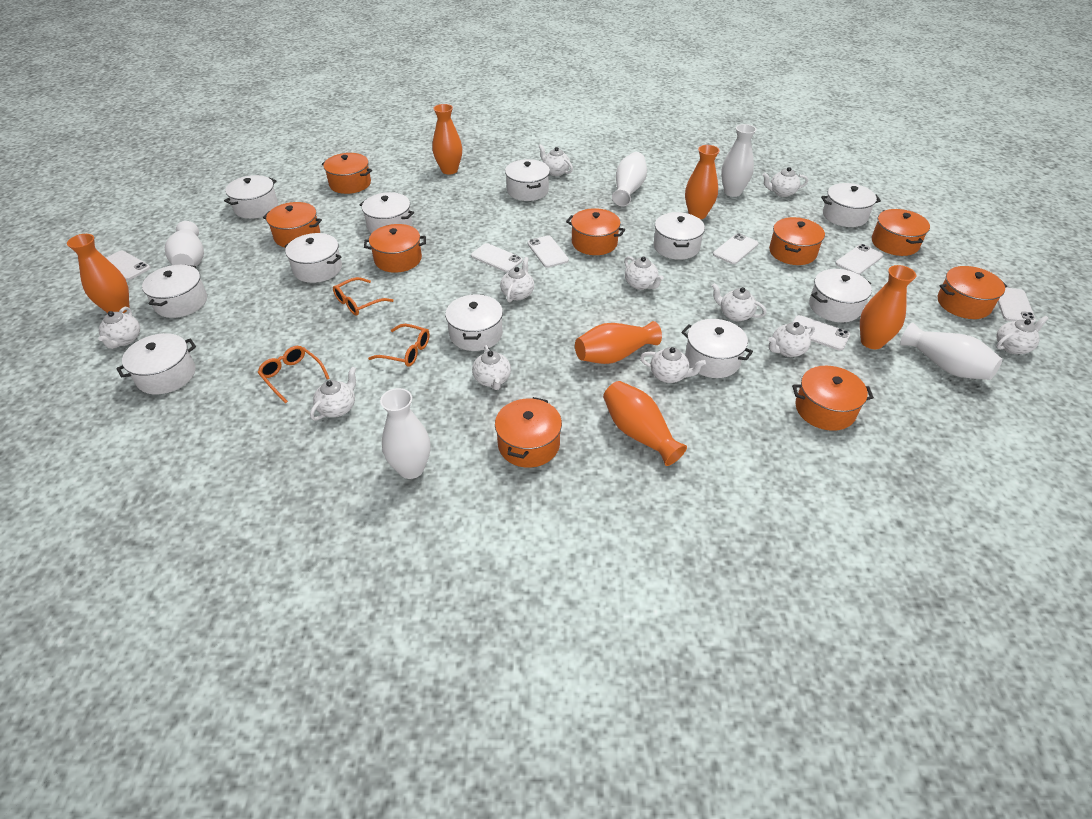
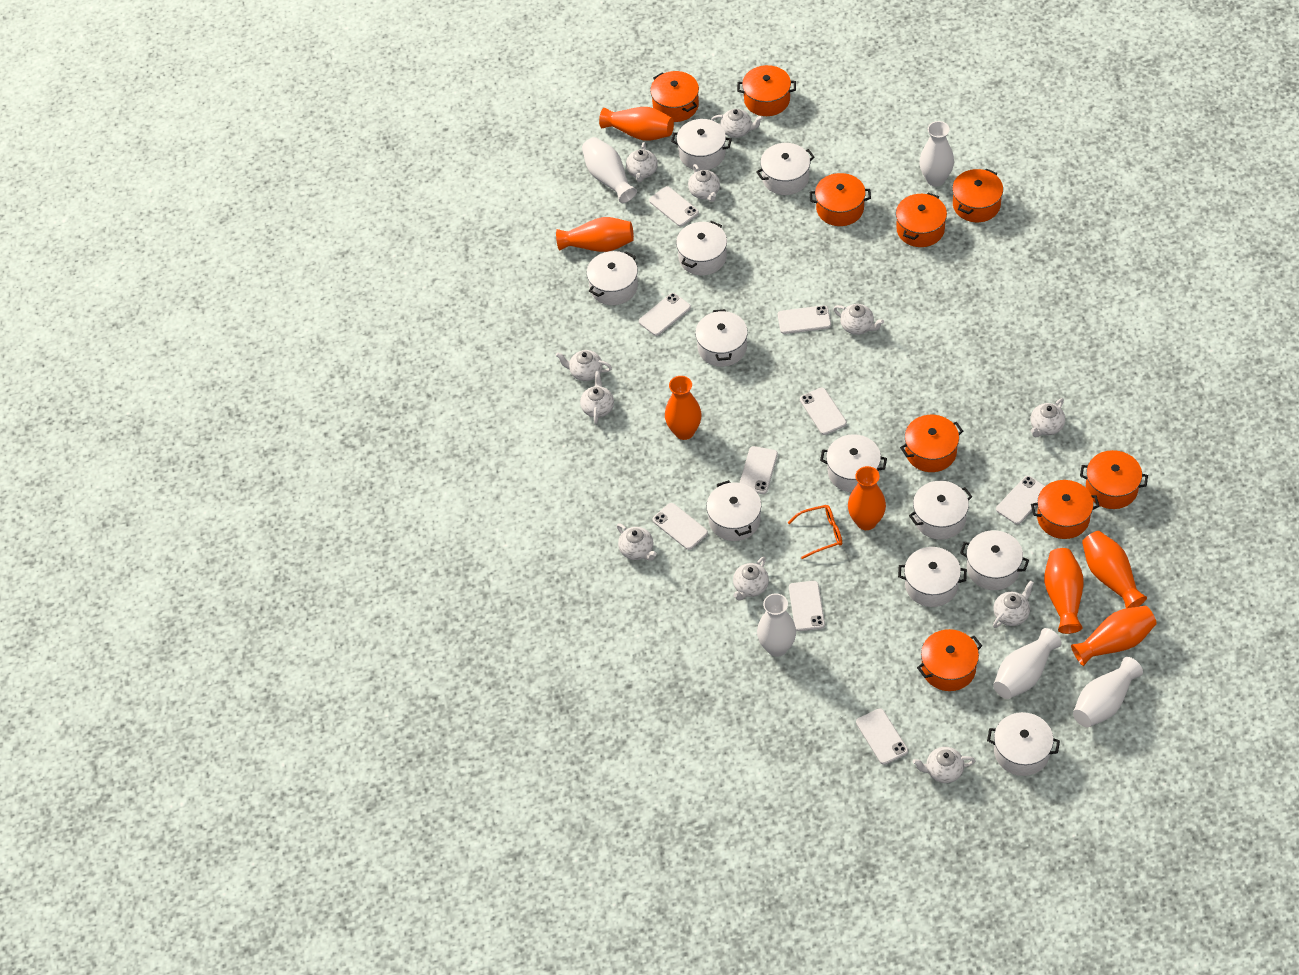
orange glasses: [258,346,330,403] [333,277,394,316] [368,324,430,367] = 3 -> [788,505,842,559] = 1
orange vase: [67,234,129,313] [432,104,462,175] [575,321,662,364] [603,381,687,466] [685,145,720,219] [860,265,916,349] = 6 -> [556,217,634,252] [599,107,674,141] [665,376,702,440] [848,466,886,530] [1044,548,1084,634] [1071,605,1157,666] [1082,531,1147,608] = 7
white phone: [106,251,150,280] [471,243,523,272] [527,236,569,268] [713,233,758,264] [793,315,850,351] [835,244,883,275] [998,288,1036,324] = 7 -> [639,293,691,336] [649,186,699,227] [652,503,708,550] [740,446,778,494] [778,305,831,334] [789,581,825,631] [800,387,847,435] [856,708,908,765] [996,476,1045,524] = 9

